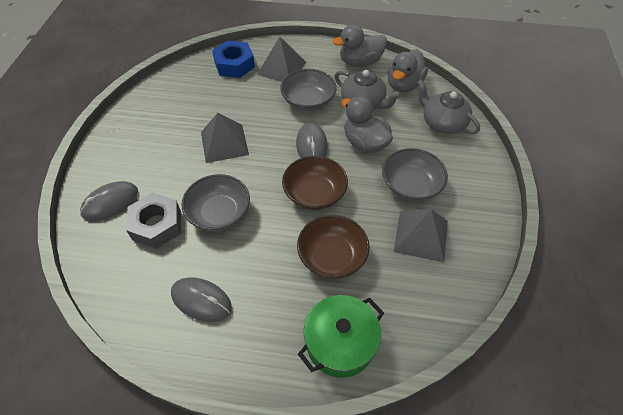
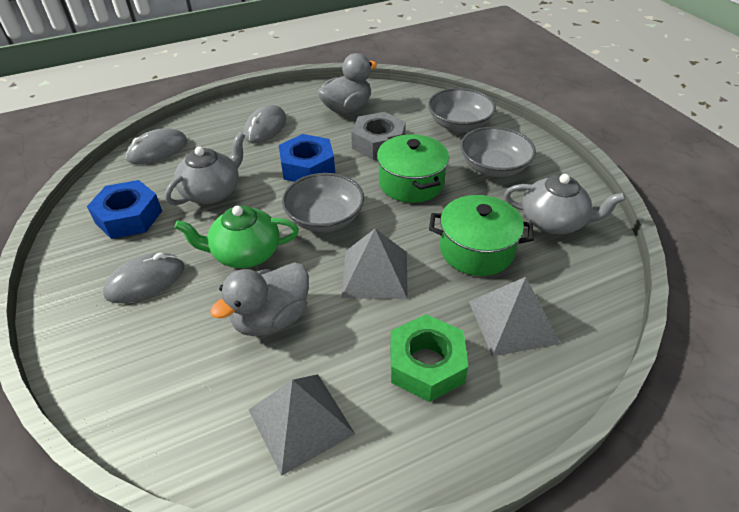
blue nut: [212,40,255,78] = 1 -> [87,180,162,239] [279,134,335,182] = 2
brown bowl: [282,156,348,210] [297,215,370,278] = 2 -> none = 0
green nut: none = 0 -> [390,314,469,402] = 1
green pot: [298,295,384,378] = 1 -> [377,134,449,203] [429,195,534,276] = 2
green teapot: none = 0 -> [174,206,299,268] = 1
grey duck: [333,24,387,67] [342,96,393,153] [387,49,428,92] = 3 -> [210,262,309,336] [318,53,377,114] = 2

